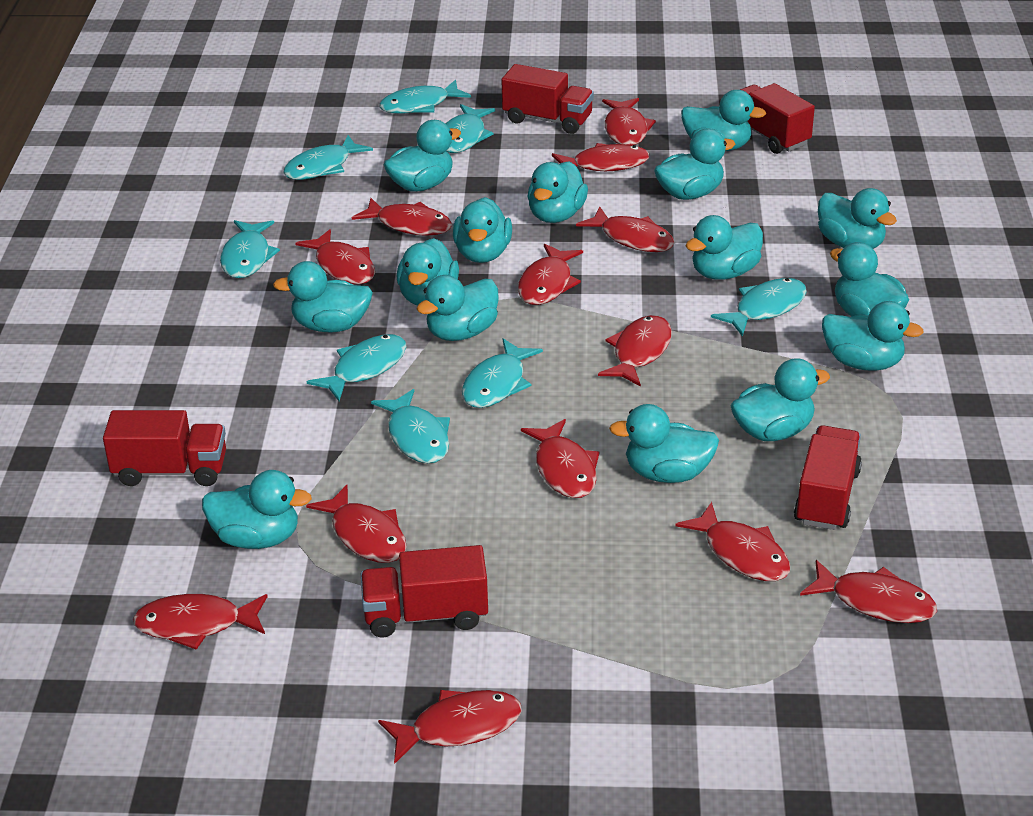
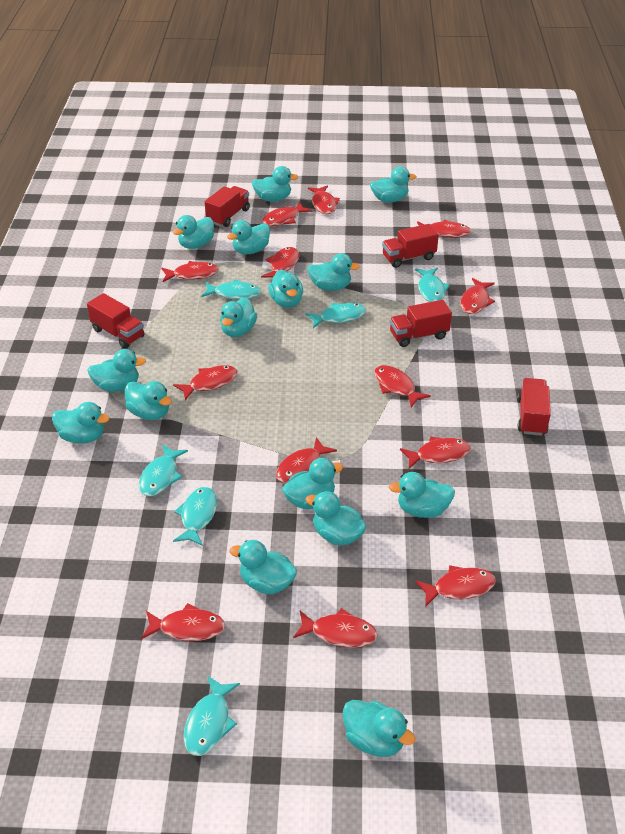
turquoise fish: [220,220,280,278] [284,135,373,180] [307,334,407,401] [371,389,450,463] [379,80,471,114] [446,104,495,153] [462,338,543,408] [711,278,807,337] = 8 -> [139,444,188,496] [173,487,217,546] [184,675,240,756] [201,279,261,299] [305,303,366,328] [415,268,450,302] = 6

